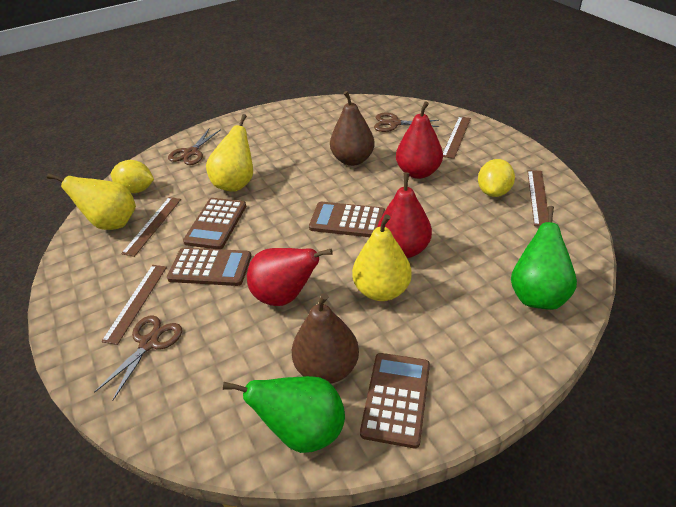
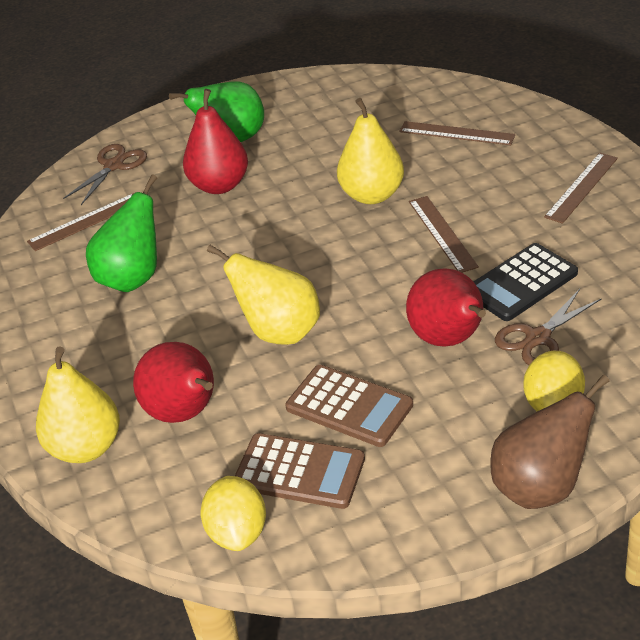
black calculator: none = 0 -> [473,243,578,321] = 1
brown calculator: [167,248,251,286] [183,198,246,249] [309,202,385,237] [360,353,430,448] = 4 -> [235,433,365,509] [285,365,413,447] = 2
brown pear: [292,293,359,384] [330,91,375,166] = 2 -> [490,375,610,509] = 1
brown scissors: [94,315,182,401] [168,128,221,165] [374,113,439,132] = 3 -> [63,144,147,205] [495,289,602,365] = 2

